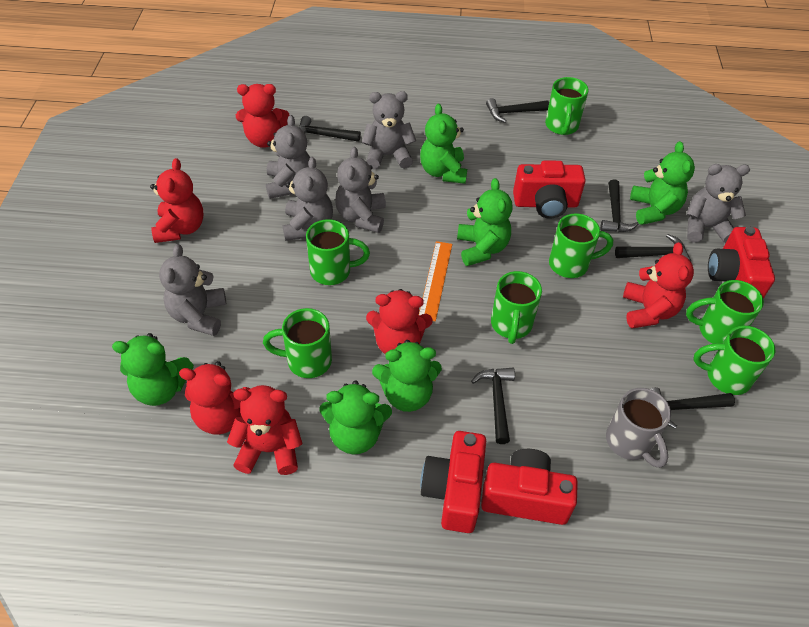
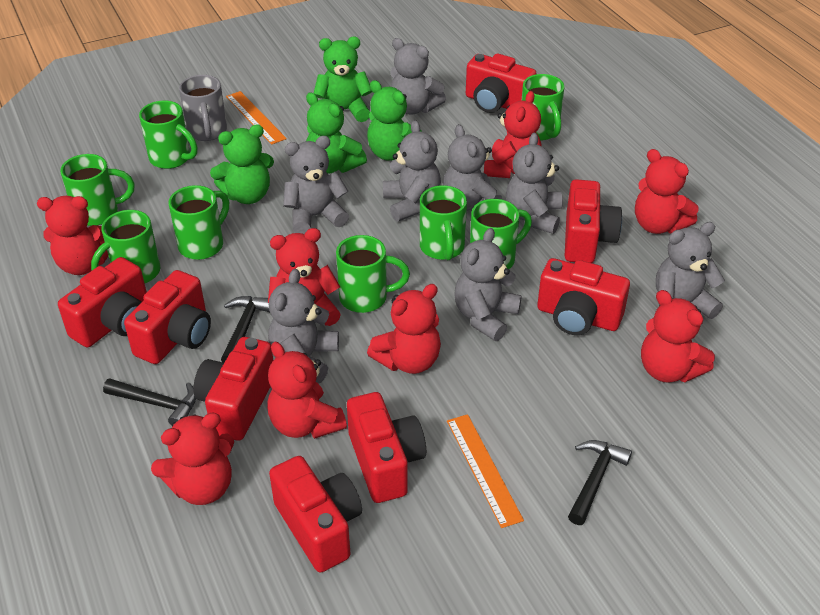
black hammer: [299,116,361,142] [471,368,515,444] [486,98,549,123] [600,179,639,232] [615,234,691,261] [651,387,735,429] = 6 -> [103,378,196,425] [221,296,270,363] [568,440,632,525] = 3
green mug: [263,308,332,378] [306,219,370,285] [491,271,542,344] [545,77,589,135] [549,213,613,278] [686,280,764,344] [694,326,775,395] = 7 -> [60,154,135,226] [91,210,161,283] [139,101,198,169] [169,185,229,260] [336,235,410,313] [420,185,467,260] [470,199,532,269] [522,74,565,140] = 8
green teddy bear: [112,333,194,406] [320,380,392,455] [372,340,442,412] [420,104,467,184] [457,178,513,266] [630,141,695,225] = 6 -> [210,124,274,204] [306,92,367,173] [314,37,372,122] [367,80,423,161] = 4
grey teddy bear: [159,244,226,336] [266,115,310,199] [282,157,333,241] [335,147,386,233] [362,91,416,169] [687,164,750,243] = 6 -> [268,269,339,384] [283,136,349,234] [383,120,441,222] [390,38,446,115] [443,124,502,211] [455,228,522,341] [506,133,563,234] [656,222,725,319] = 8
orange ruler: [419,241,452,322] = 1 -> [226,91,287,145] [447,414,524,528] = 2
red camera: [420,431,486,533] [481,449,578,525] [513,160,586,219] [708,226,775,299] = 4 -> [58,257,147,347] [124,270,211,364] [193,337,273,441] [269,456,362,573] [347,392,426,503] [466,54,536,113] [537,258,630,335] [565,179,622,263] = 8
red teddy bear: [150,158,203,243] [179,361,250,435] [227,385,303,475] [236,84,289,148] [366,289,432,354] [623,242,694,328] = 6 -> [37,196,108,275] [151,412,234,505] [267,342,347,439] [268,228,341,326] [367,284,441,374] [484,91,542,178] [635,149,699,234] [641,290,715,383] = 8

